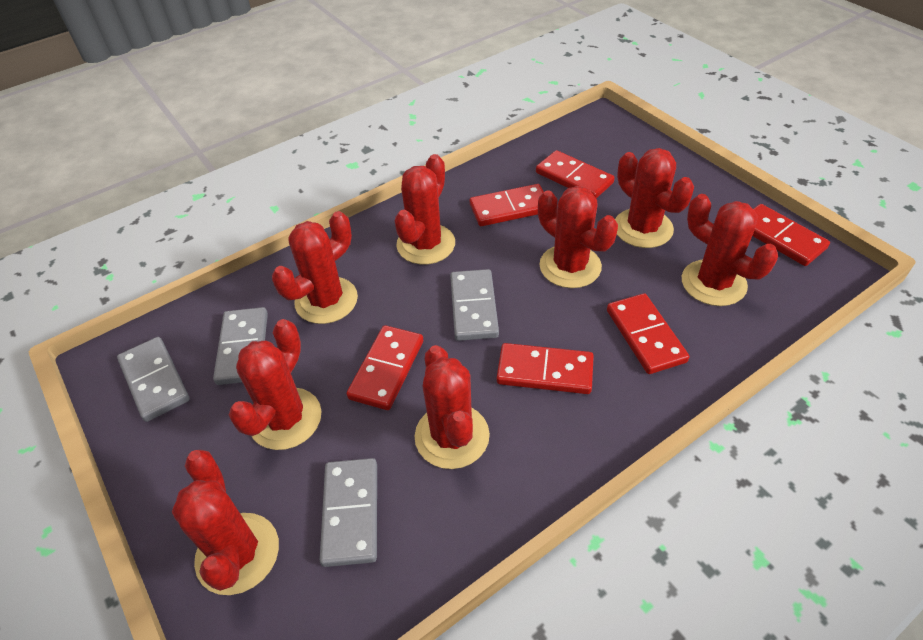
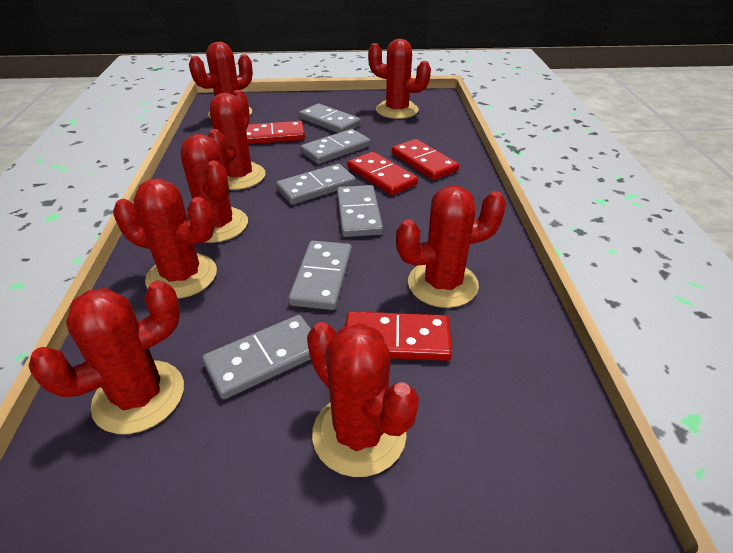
grey domino: [117,337,190,422] [213,307,268,385] [320,458,377,567] [450,269,499,341] = 4 -> [202,315,311,399] [276,164,356,205] [288,241,352,310] [299,104,361,133] [300,129,370,164] [337,185,383,237] = 6
red domino: [347,325,423,410] [470,184,544,226] [497,343,594,394] [536,150,614,198] [607,293,689,374] [752,204,830,266] = 6 -> [246,121,305,144] [346,311,452,361] [348,152,418,195] [392,139,459,180] = 4

